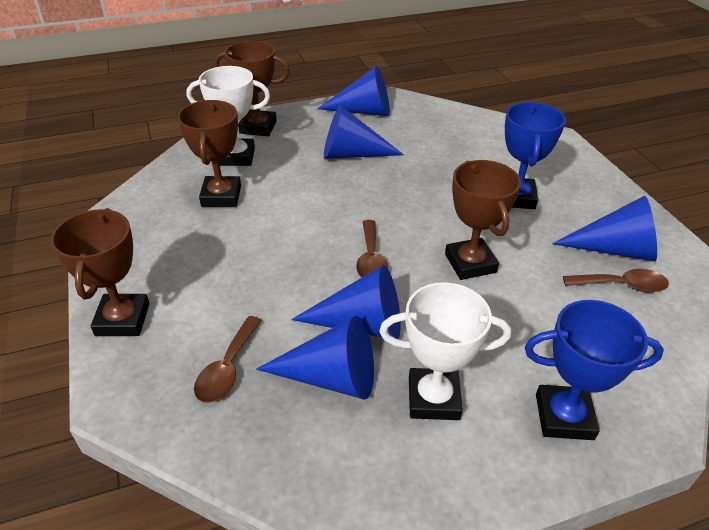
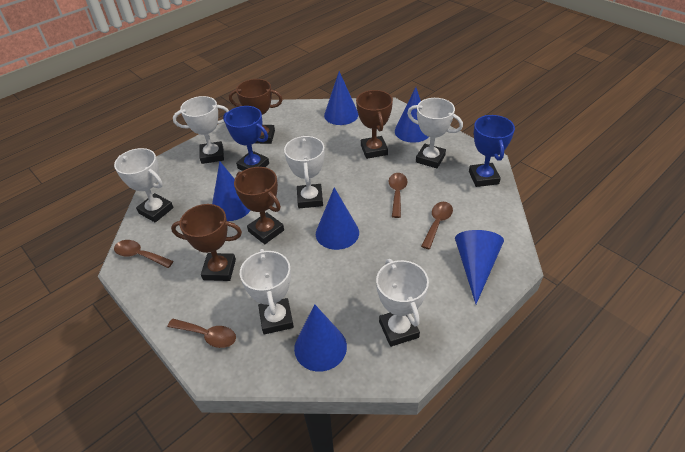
blue cone: [256,316,374,399] [291,265,401,339] [317,66,390,116] [324,105,404,159] [552,196,657,261] = 5 -> [212,161,251,221] [294,304,347,372] [316,187,359,250] [324,71,358,125] [395,87,429,143] [455,230,504,304] = 6
brown spoon: [194,316,262,403] [356,220,388,277] [563,269,669,292] = 3 -> [114,240,174,268] [167,319,236,348] [389,173,408,218] [421,202,453,249] = 4
white trophy: [187,66,270,166] [379,282,511,420] = 2 -> [114,148,174,223] [173,96,229,164] [240,249,294,335] [284,136,325,208] [376,259,429,347] [407,98,463,168] = 6

